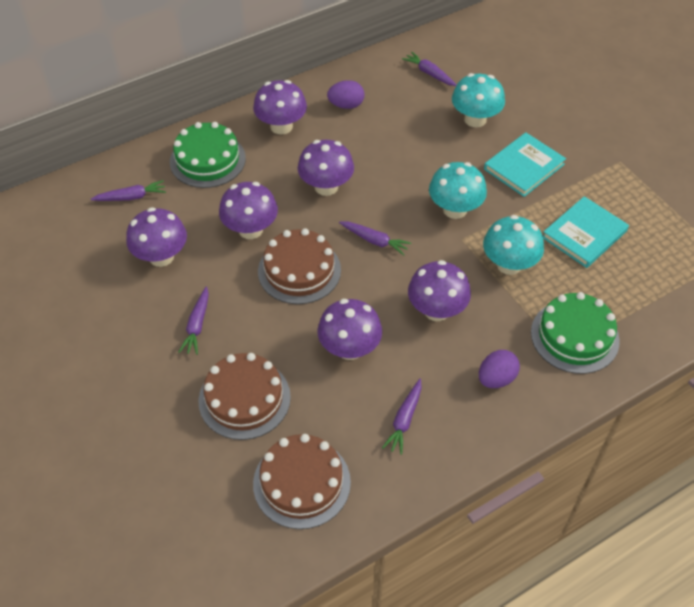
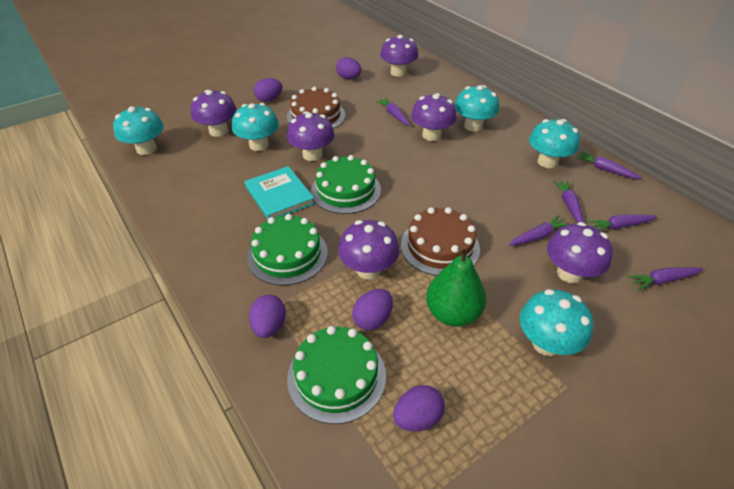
brown cake: [199,353,291,440] [253,434,351,529] [258,228,341,304] = 3 -> [287,87,346,129] [401,207,480,276] = 2
green cake: [170,122,246,188] [531,292,620,374] = 2 -> [247,214,328,286] [287,326,386,424] [311,155,381,214] = 3
green pear: none = 0 -> [426,246,486,327] = 1
purple carrot: [91,180,166,201] [179,286,209,355] [339,221,411,255] [382,379,422,455] [402,52,457,86] = 5 -> [376,98,410,126] [509,215,569,246] [553,180,584,223] [575,151,642,179] [588,215,657,231] [628,267,703,290] = 6
purple egg: [327,80,364,109] [479,350,520,388] = 2 -> [249,295,286,338] [254,78,282,102] [336,57,361,79] [352,289,393,330] [393,385,445,432] = 5
turquoise book: [484,132,566,197] [543,196,629,268] = 2 -> [245,166,315,219] = 1
turquoise mushroom: [429,162,487,219] [452,73,505,128] [483,215,544,275] = 3 -> [113,106,164,155] [232,103,279,151] [454,85,499,132] [520,289,593,356] [529,119,580,168] = 5

